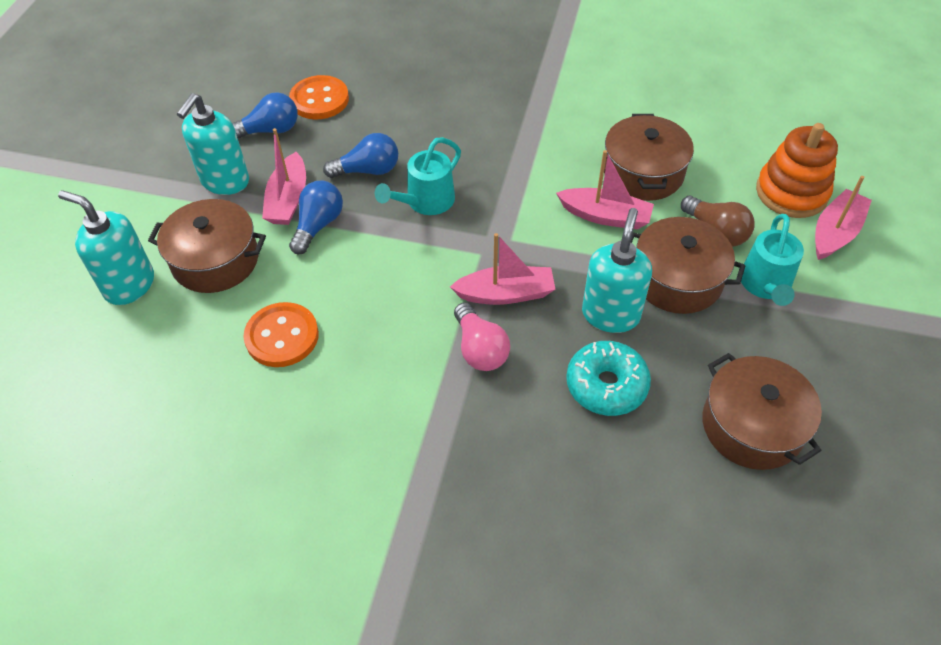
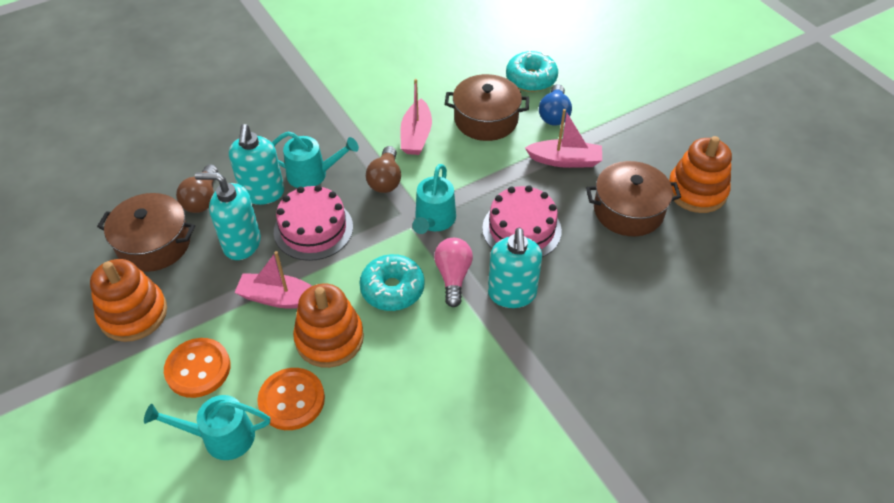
blue light bulb: [232,92,298,138] [289,180,343,254] [323,133,398,178] = 3 -> [539,84,572,125] = 1
brown light bulb: [681,196,755,247] = 1 -> [176,164,218,213] [366,146,401,193] = 2
brown pot: [148,199,266,293] [604,114,694,201] [631,217,745,314] [702,353,822,470] = 4 -> [97,193,195,272] [445,74,529,141] [586,161,681,236] = 3
orange stacking toy: [756,123,838,218] = 1 -> [90,259,167,342] [293,283,364,368] [669,136,732,213] = 3
pink boat: [262,128,306,225] [450,233,556,305] [556,150,654,229] [815,176,872,260] = 4 -> [234,251,312,309] [400,79,432,155] [525,109,602,168] = 3
pink cake: none = 0 -> [274,185,353,261] [482,185,562,257] = 2
turquoise donut: [566,341,651,416] = 1 -> [359,254,425,311] [506,50,558,92] = 2
turquoise watering can: [375,137,461,215] [741,214,804,306] = 2 -> [144,395,271,460] [272,132,359,188] [412,164,456,234] = 3

